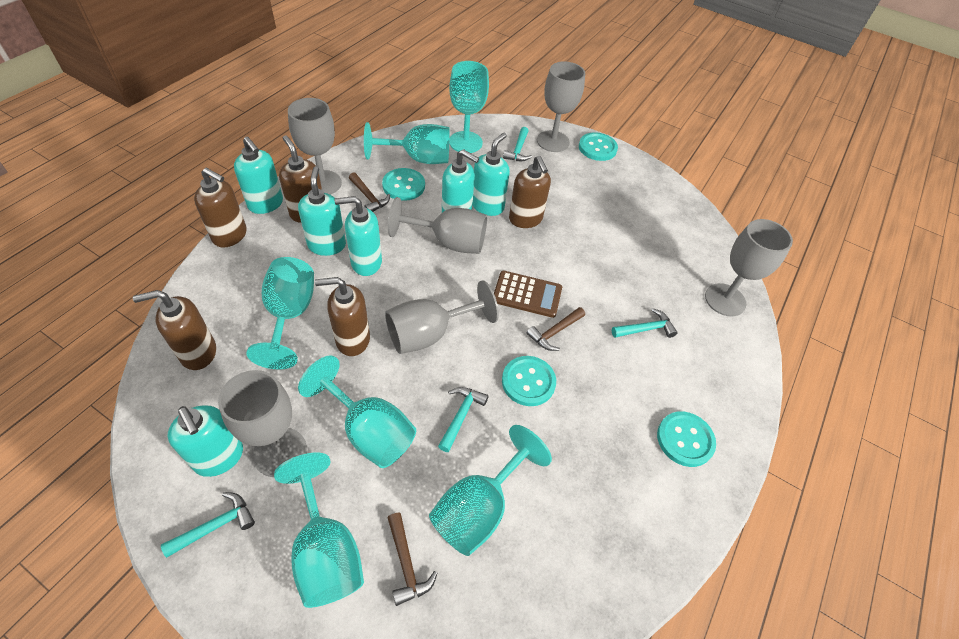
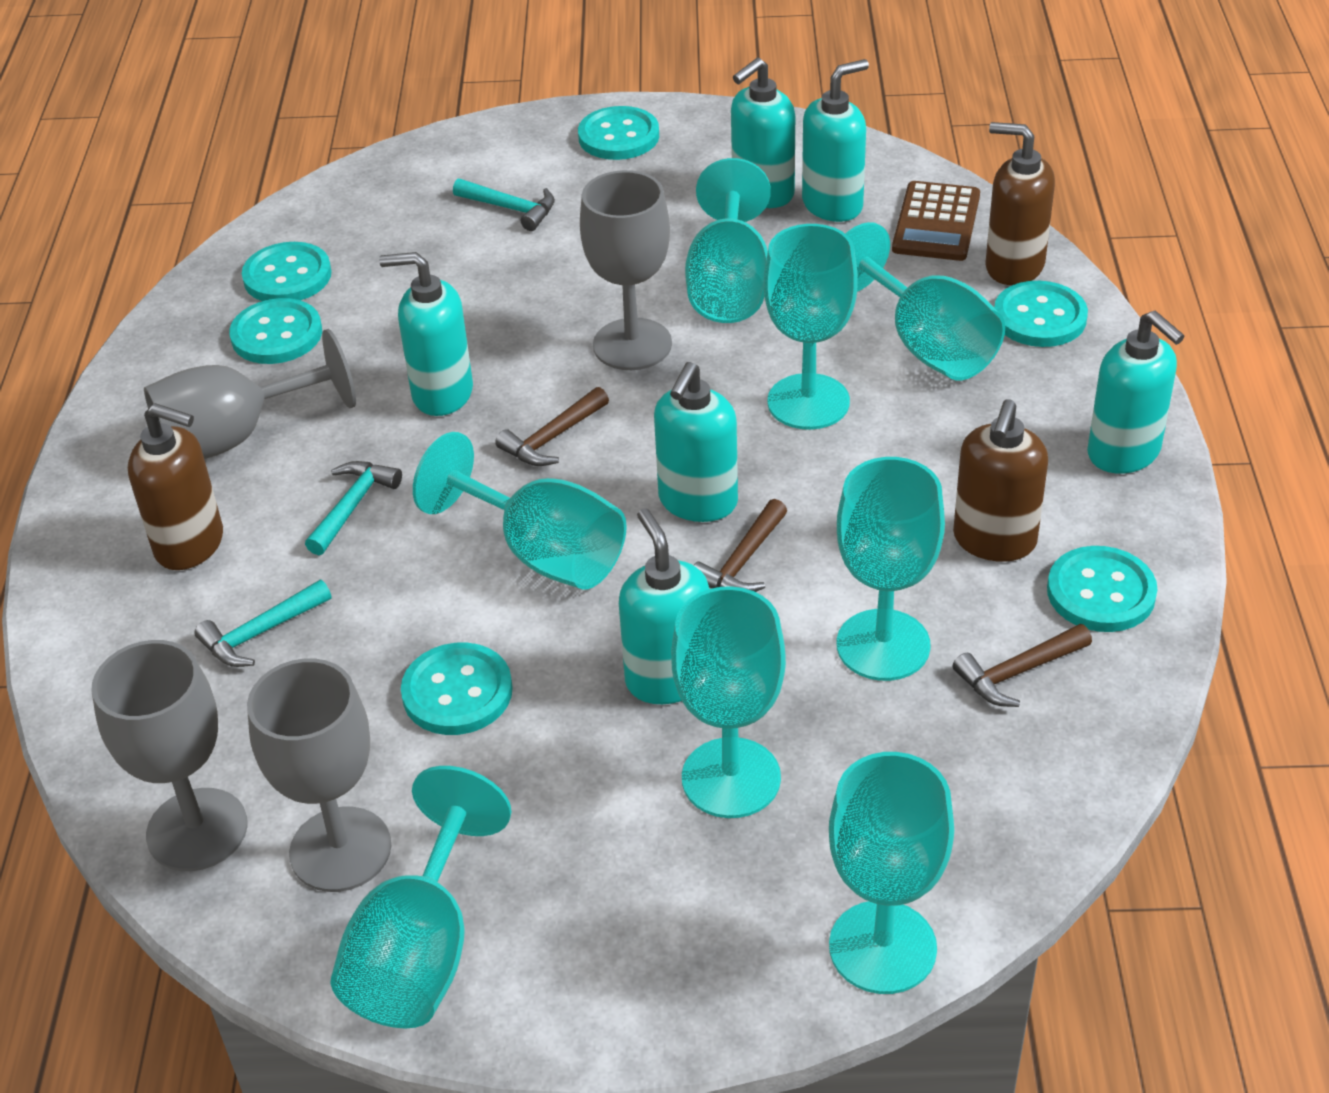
brown soap dispenser: [133,290,216,370] [194,168,247,248] [279,135,322,223] [315,277,370,356] [509,156,551,228] = 5 -> [128,403,223,570] [953,399,1048,562] [985,122,1055,285] = 3
grey goblet: [218,370,307,477] [288,98,342,195] [385,280,499,354] [388,197,487,254] [537,61,585,152] [705,219,793,316] = 6 -> [91,640,248,871] [144,329,356,459] [247,658,391,892] [580,170,672,370] = 4
turquoise button: [382,168,425,201] [502,356,556,406] [579,132,618,161] [657,411,716,467] = 4 -> [229,298,322,364] [242,242,331,301] [401,643,513,735] [578,106,659,160] [994,281,1088,347] [1047,546,1158,632] = 6
turquoise goblet: [246,257,314,369] [274,453,364,608] [298,355,416,468] [364,122,450,164] [429,425,552,556] [449,61,489,153] = 6 -> [330,766,512,1028] [413,432,627,590] [671,586,786,818] [685,158,771,323] [764,224,858,430] [829,752,954,994] [837,457,945,681] [846,222,1005,380] = 8
turquoise hammer: [161,492,255,558] [438,387,489,452] [503,127,532,161] [612,308,677,338] = 4 -> [194,580,331,667] [305,461,402,555] [453,179,555,231] = 3

